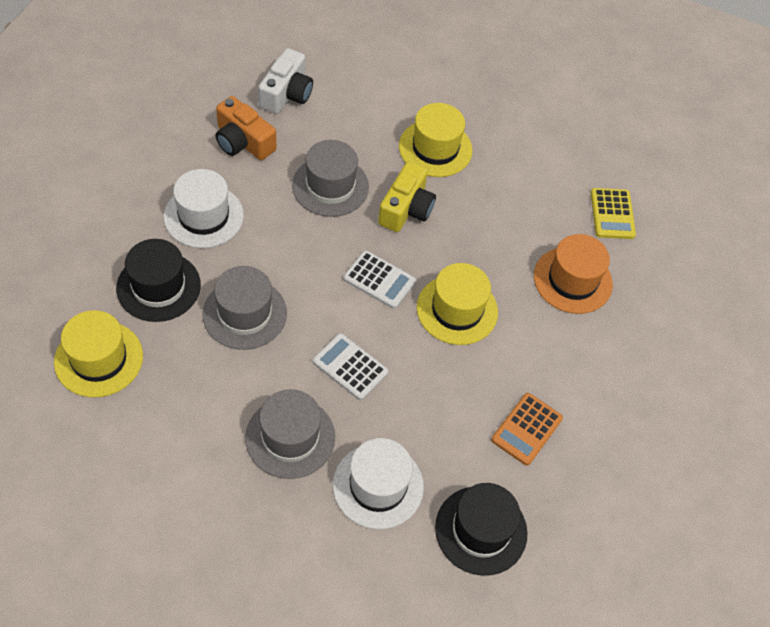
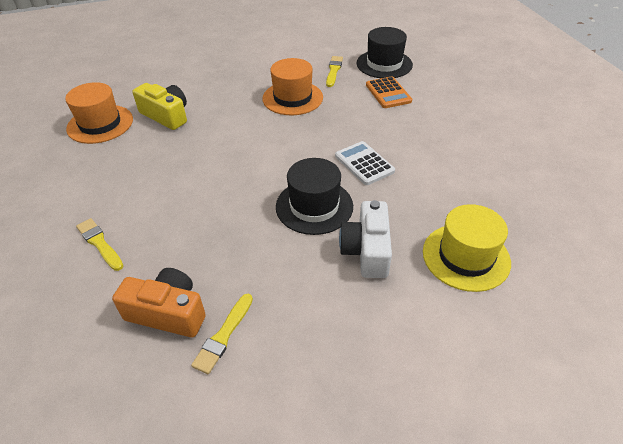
grey hat: [203,266,287,350] [245,389,335,479] [292,140,369,217] = 3 -> none = 0
orange hat: [534,234,613,314] = 1 -> [65,82,133,144] [262,58,323,115] = 2
white calculator: [313,333,389,400] [343,250,416,309] = 2 -> [335,141,395,185] = 1
white hat: [164,169,244,248] [333,438,424,529] = 2 -> none = 0
yellow brush: none = 0 -> [76,218,123,271] [191,294,253,374] [326,56,343,87] = 3
yellow calculator: [591,188,636,239] = 1 -> none = 0
yellow hat: [54,310,143,397] [399,103,473,177] [417,263,498,345] = 3 -> [423,204,511,292] = 1

